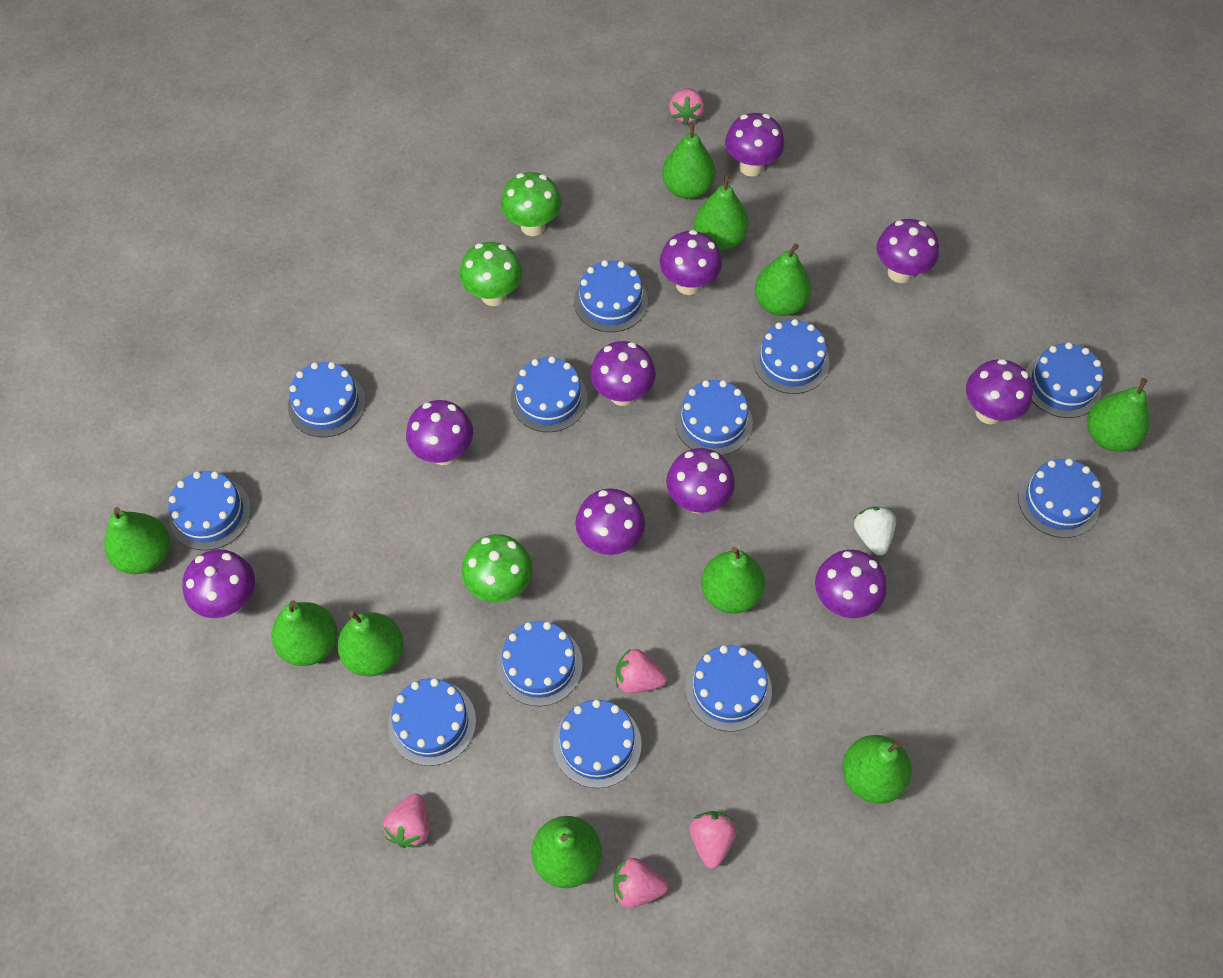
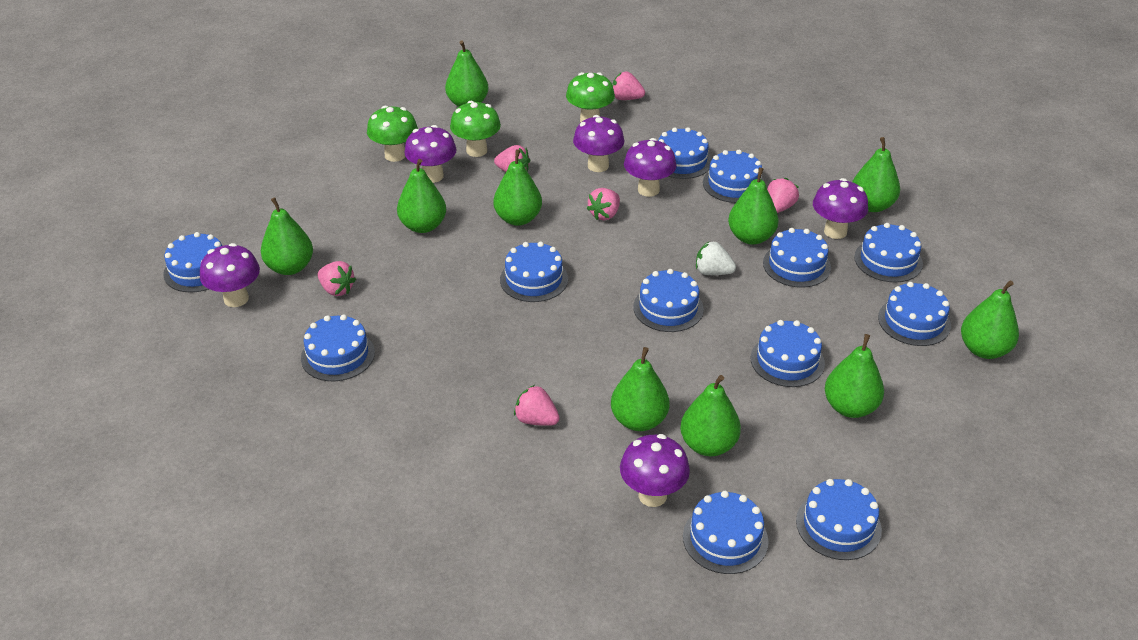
pink strawberry: [383,794,429,848] [613,858,668,908] [616,649,667,693] [669,88,704,125] [690,811,737,869] = 5 -> [318,261,356,296] [494,145,530,172] [514,385,560,426] [587,188,620,220] [612,72,645,100] [767,178,799,213] = 6
purple mushroom: [182,549,255,618] [406,400,473,465] [575,489,645,555] [590,341,656,406] [660,230,722,295] [666,448,735,513] [725,113,784,177] [815,550,887,618] [877,219,939,283] [966,359,1033,424] = 10 -> [200,243,260,307] [404,125,457,183] [573,115,624,172] [620,434,690,507] [624,138,677,197] [813,178,868,239] = 6

